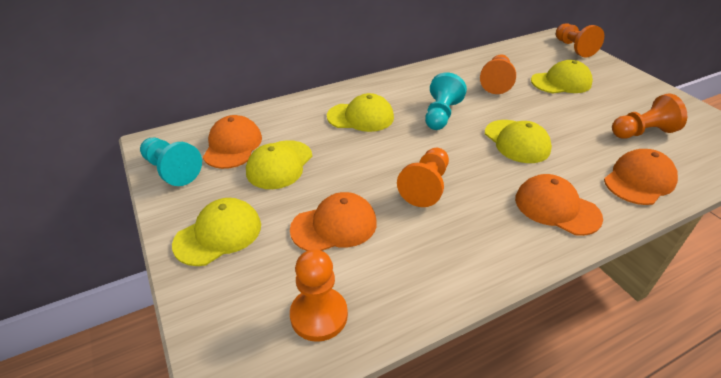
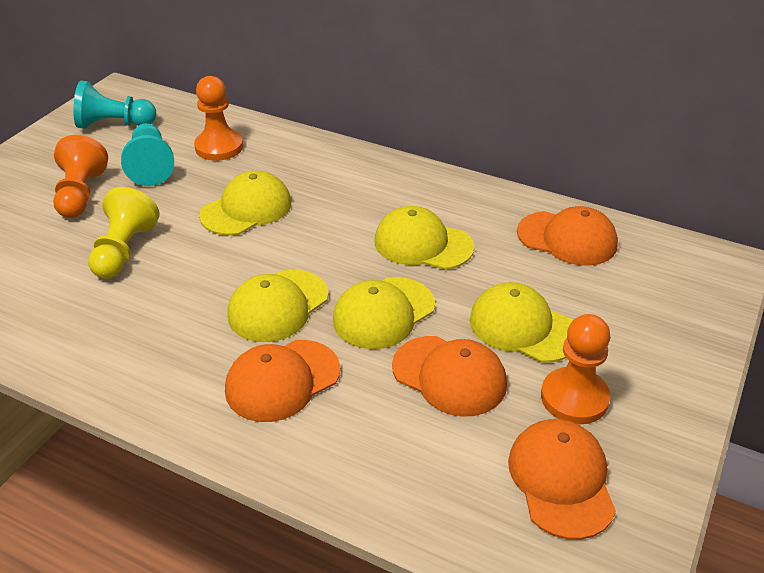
orange pawn: [290,249,348,342] [397,148,449,207] [480,54,516,94] [556,23,604,57] [612,94,687,139] = 5 -> [53,135,108,218] [194,76,243,161] [541,314,611,424] = 3
yellow pawn: none = 0 -> [88,187,159,279] = 1

